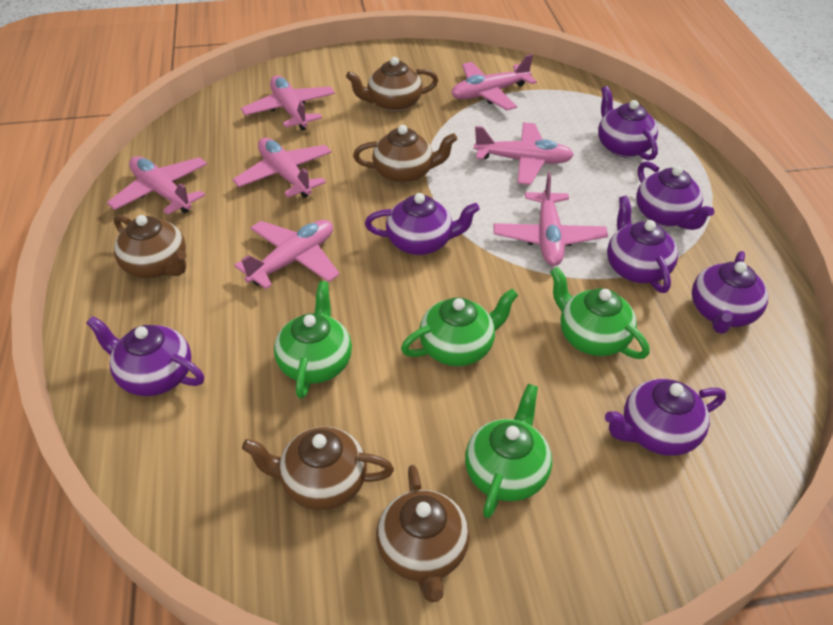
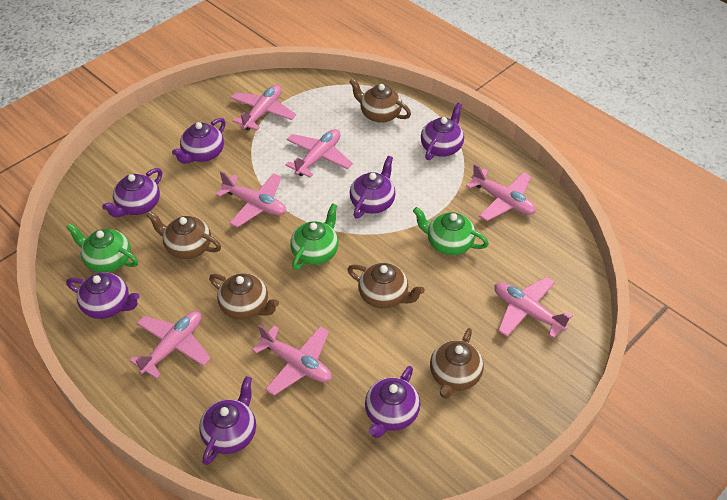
green teapot: [274,281,352,399] [401,289,518,366] [465,384,552,518] [550,267,650,359] = 4 -> [66,223,138,273] [290,203,338,270] [413,207,489,255] = 3

